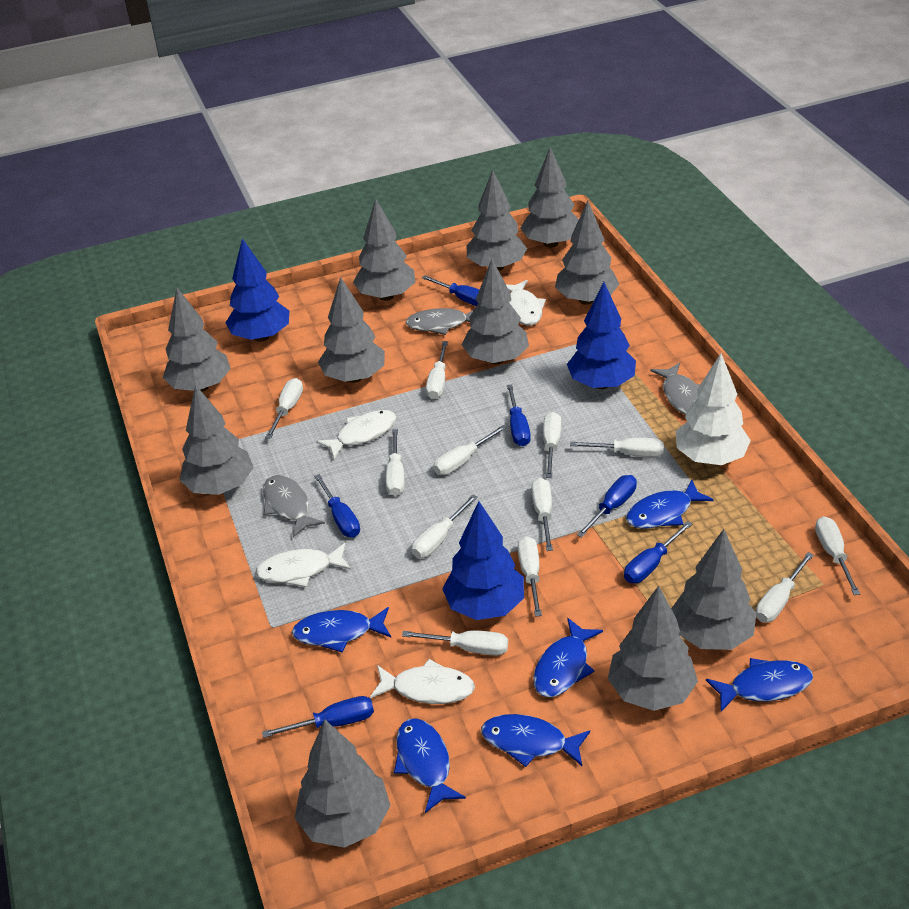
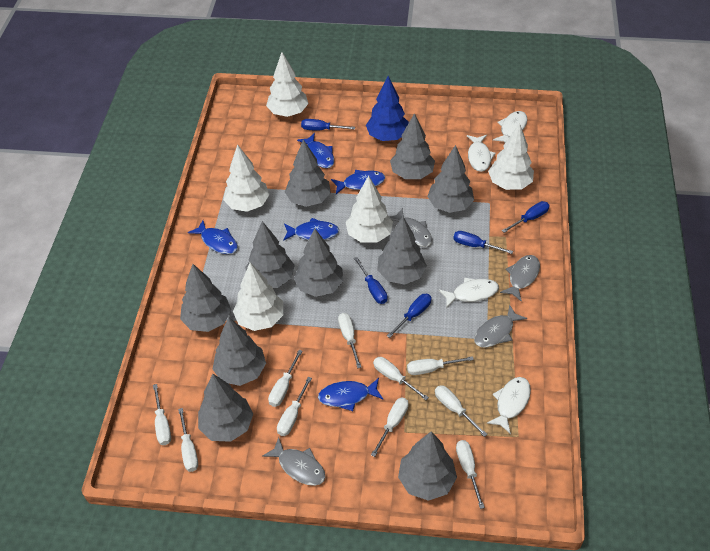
blue fish: [292,607,391,652] [394,718,466,813] [481,714,590,767] [533,618,603,697] [626,480,714,529] [706,658,813,712] = 6 -> [188,220,238,254] [283,218,339,241] [297,133,334,168] [318,378,383,411] [331,170,385,194] = 5
blue screwdriver: [262,696,374,738] [314,474,360,537] [422,275,479,306] [507,384,531,446] [577,475,637,538] [624,521,692,583] = 6 -> [301,119,355,131] [354,257,387,304] [387,294,431,338] [453,231,513,254] [502,201,550,233] = 5
blue tree: [225,238,289,342] [442,501,524,620] [567,282,636,389] = 3 -> [366,76,409,141] = 1
grey fish: [263,475,325,537] [406,308,474,335] [650,363,700,415] = 3 -> [262,437,326,486] [390,208,433,247] [474,304,527,348] [500,255,540,302] = 4
grey tree: [163,288,231,392] [180,384,254,495] [295,720,391,848] [318,277,385,383] [353,199,415,301] [462,259,529,365] [467,170,527,271] [521,147,579,248] [555,201,619,305] [608,586,698,711] [671,529,756,650] = 11 -> [180,264,231,332] [198,374,253,442] [213,317,266,386] [245,221,295,288] [285,140,331,207] [294,228,343,297] [377,216,427,285] [390,113,435,179] [398,431,457,501] [427,145,474,213] = 10
white screwdriver: [265,378,303,439] [386,429,405,496] [402,630,508,656] [412,494,478,558] [426,341,448,399] [434,425,507,475] [518,536,542,617] [531,478,553,551] [543,412,561,478] [570,438,664,457] [756,552,814,622] [815,516,860,595] = 12 -> [153,384,171,445] [178,408,198,472] [268,350,302,407] [277,377,312,436] [338,313,362,368] [371,398,409,457] [373,357,429,400] [407,356,474,375] [435,385,488,437] [456,440,485,509] = 10
white tree: [676,353,751,465] = 1 -> [223,144,269,212] [233,263,283,331] [266,52,309,117] [346,175,393,243] [488,123,534,190] = 5

